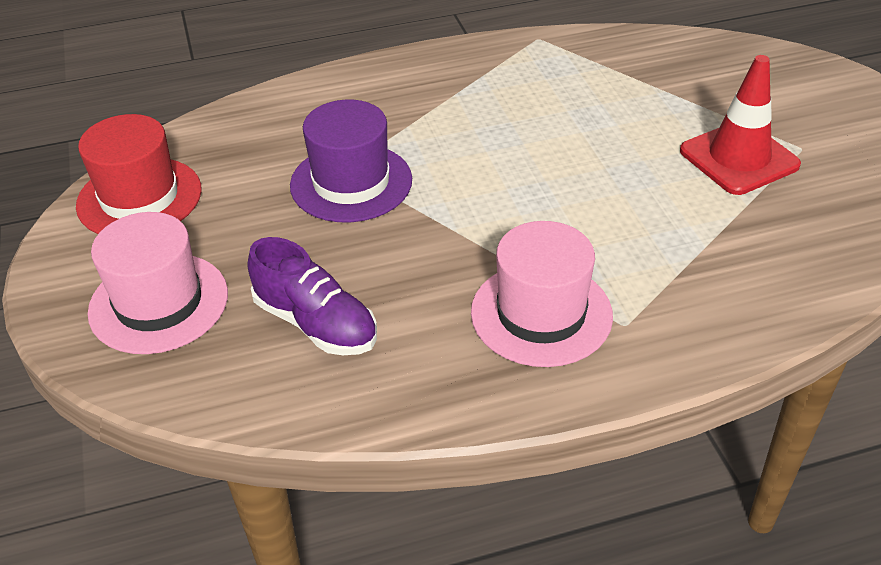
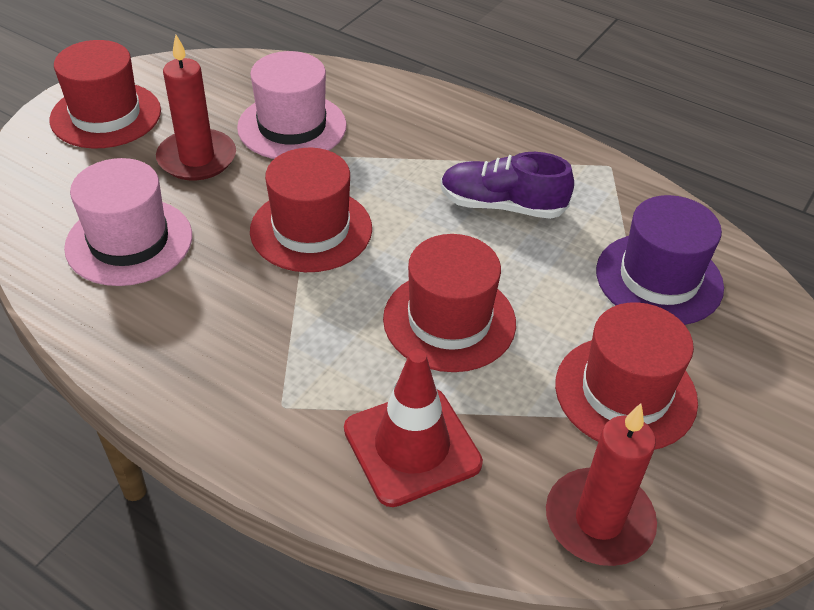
red candle: none = 0 -> [156,35,236,181] [546,403,657,566] = 2
red hat: [76,114,202,234] = 1 -> [50,40,161,148] [250,148,372,272] [383,234,516,372] [555,302,698,450] = 4

